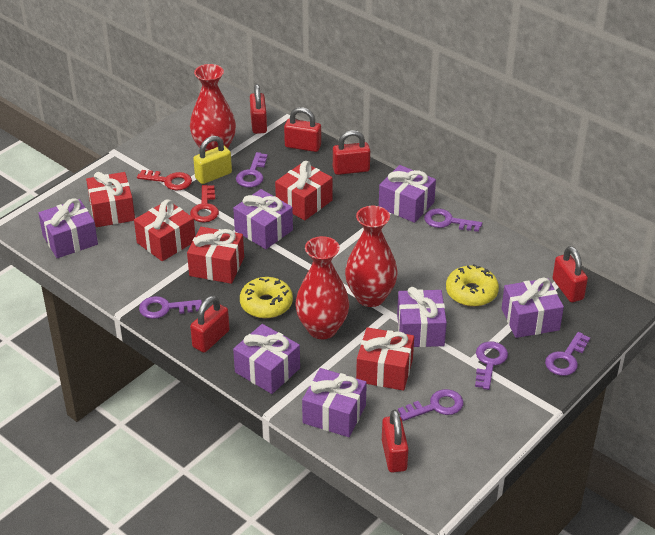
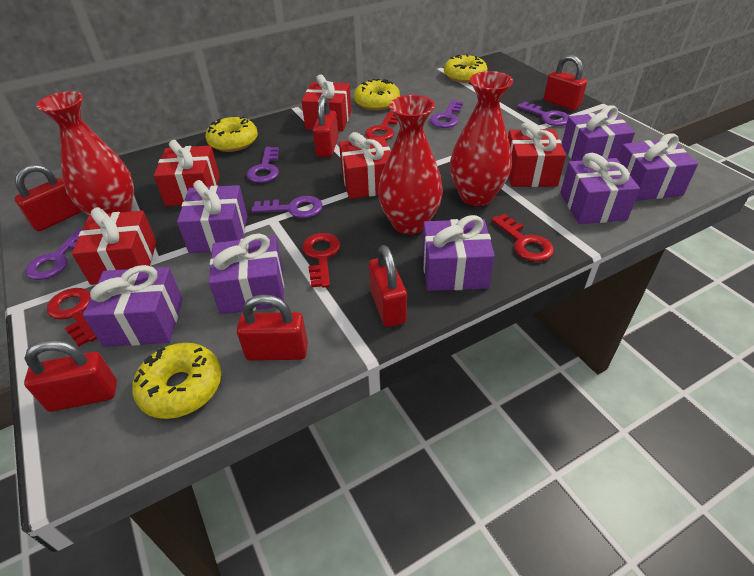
purple key: [139,296,202,319] [236,152,268,187] [398,389,463,421] [424,208,482,232] [475,342,508,390] [545,332,590,376] = 6 -> [25,228,82,280] [247,147,279,183] [251,196,323,218] [430,100,463,128] [517,102,569,126] = 5
red key: [137,170,192,190] [190,185,219,223] = 2 -> [47,288,97,347] [302,233,340,288] [365,111,398,140] [491,214,554,262] = 4
yellow donut: [240,277,293,318] [446,264,499,307] = 2 -> [132,343,221,419] [206,116,258,152] [354,79,400,111] [444,54,488,83] = 4
yellow padlock: [193,136,232,184] = 1 -> none = 0

